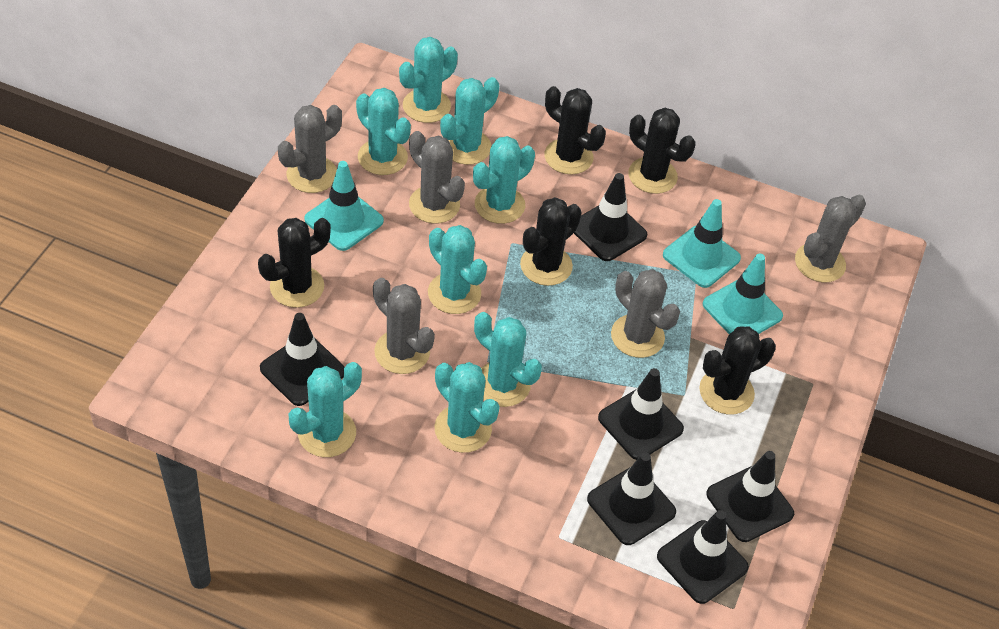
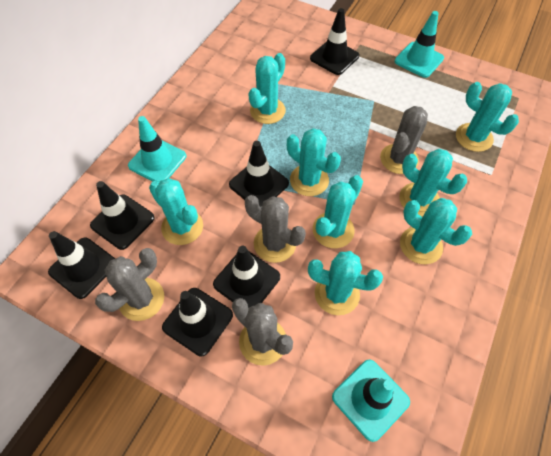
black cactus: [258,218,331,308] [520,197,582,286] [544,86,606,174] [629,108,695,194] [699,326,776,415] = 5 -> none = 0
grey cactus: [278,105,342,193] [373,278,435,374] [409,131,465,223] [611,269,680,358] [795,194,866,282] = 5 -> [95,248,164,321] [232,298,293,366] [245,195,306,263] [380,106,428,174] = 4

